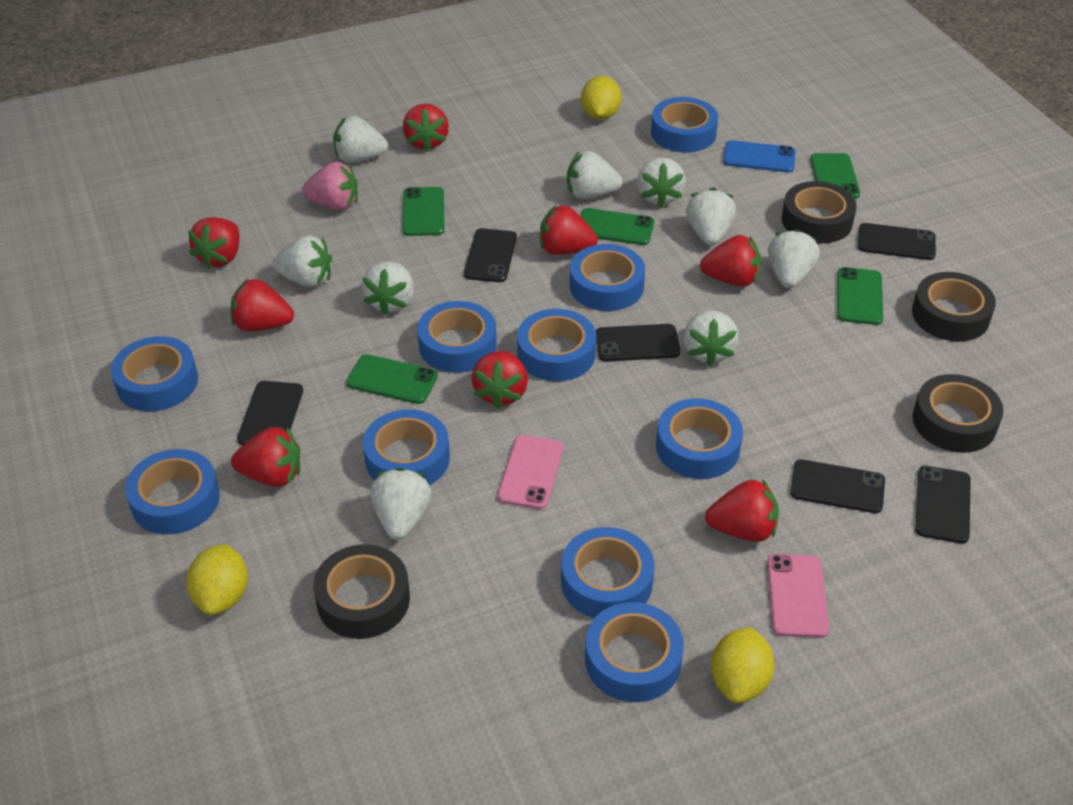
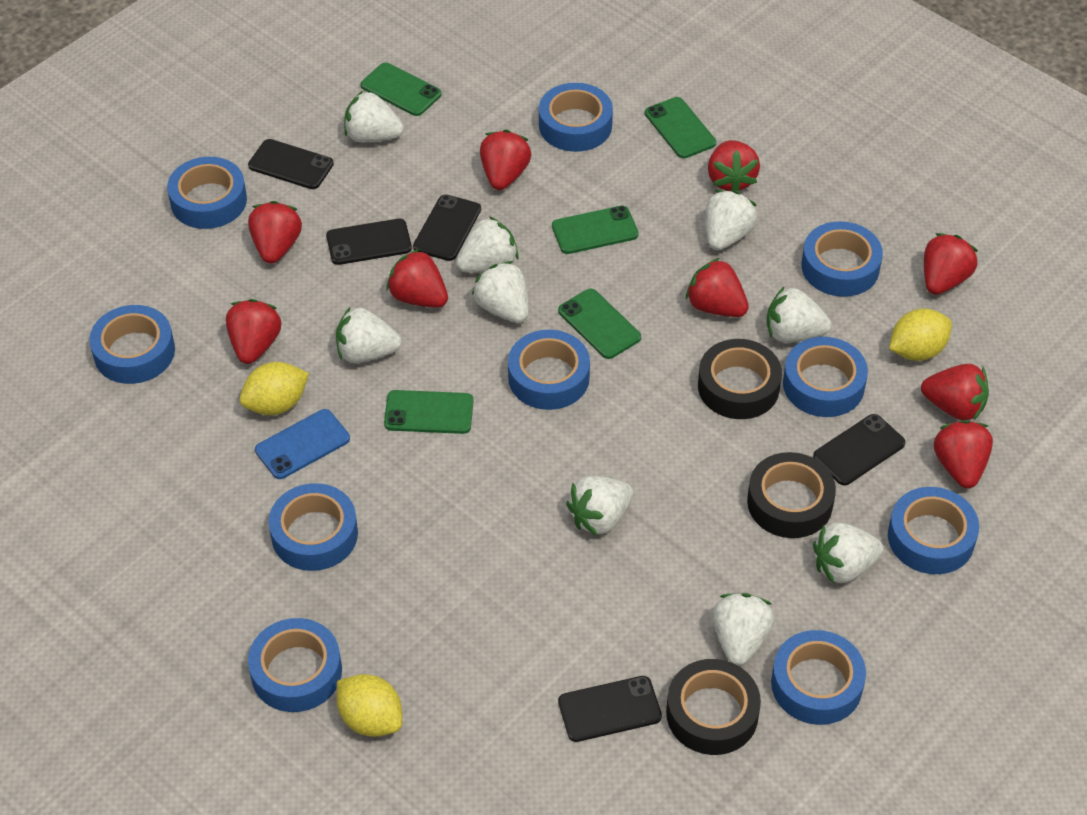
black phone: [237,381,303,445] [464,228,517,282] [595,324,680,361] [790,459,885,513] [858,223,936,260] [915,465,971,544] = 6 -> [248,139,334,189] [326,219,412,265] [413,194,481,261] [558,676,662,742] [813,414,905,486] = 5
black tape: [313,544,410,639] [782,181,857,243] [912,272,996,341] [912,374,1004,453] = 4 -> [666,659,761,755] [698,339,782,419] [747,452,836,538] = 3
pink phone: [497,435,563,509] [767,554,829,638] = 2 -> none = 0
pink strawberry: [302,162,358,211] = 1 -> none = 0
red strawberry: [188,217,240,269] [230,278,294,332] [231,427,300,487] [403,104,449,152] [471,351,528,409] [540,205,598,255] [700,235,761,287] [705,479,779,542] = 8 -> [226,299,281,364] [248,201,302,264] [386,249,448,308] [480,129,531,190] [686,258,749,317] [708,140,760,192] [921,364,989,421] [924,233,978,295] [934,420,993,488] = 9

